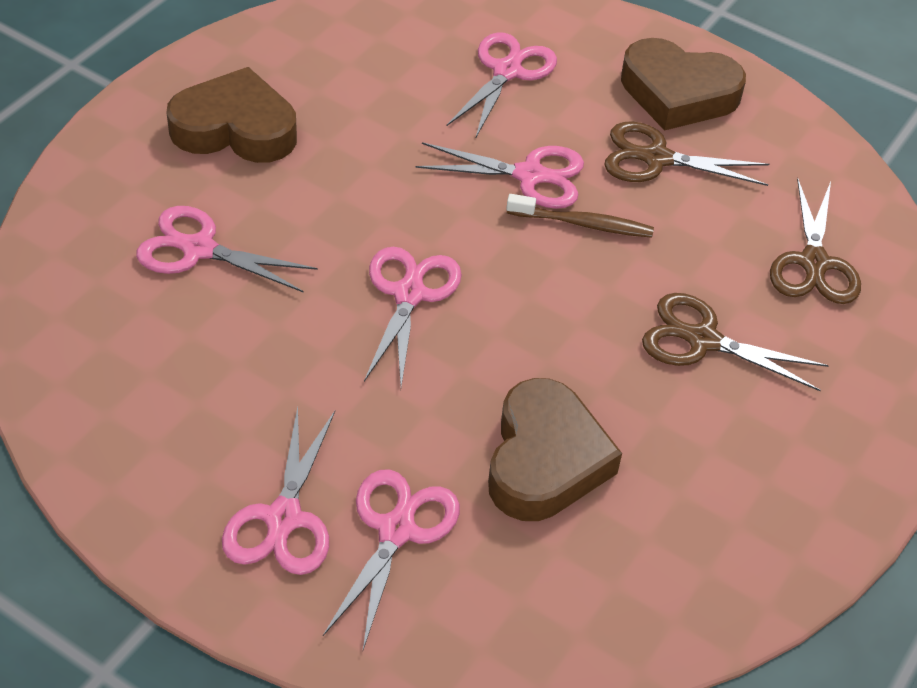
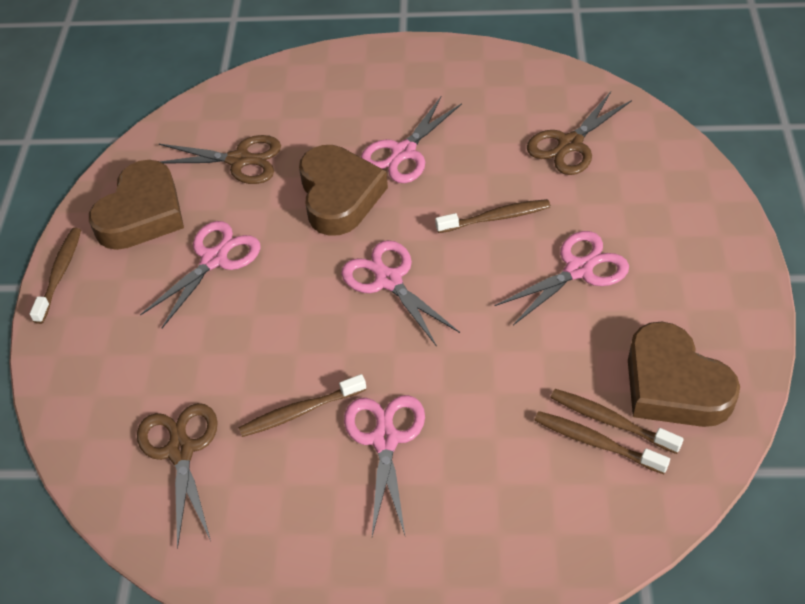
brown toothbrush: [506,194,654,238] = 1 -> [30,228,81,324] [238,374,366,437] [435,199,550,233] [534,411,670,474] [550,389,684,454] = 5
pink scissors: [136,206,318,293] [222,407,335,575] [323,469,460,650] [364,247,462,386] [415,142,584,209] [447,32,557,137] = 6 -> [140,221,261,328] [341,240,460,347] [344,395,425,536] [361,97,462,183] [495,231,629,325] = 5

